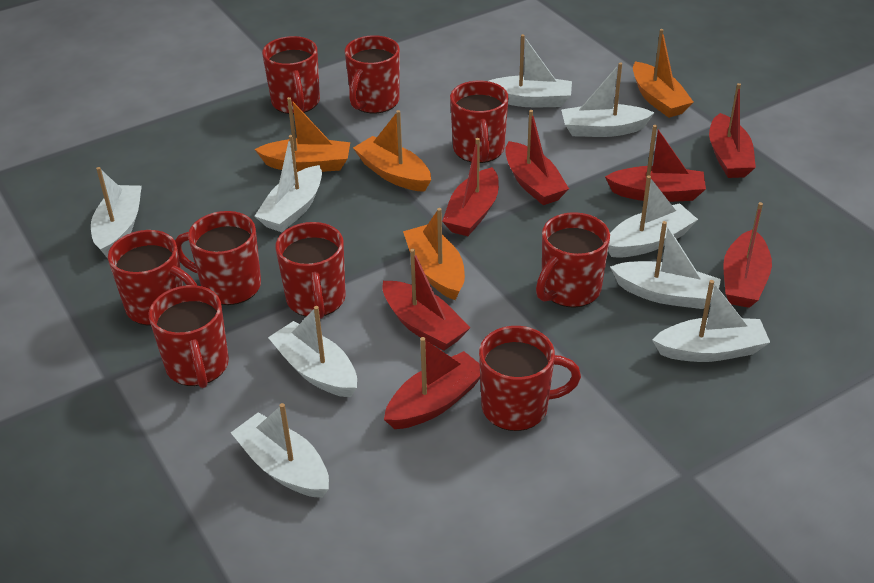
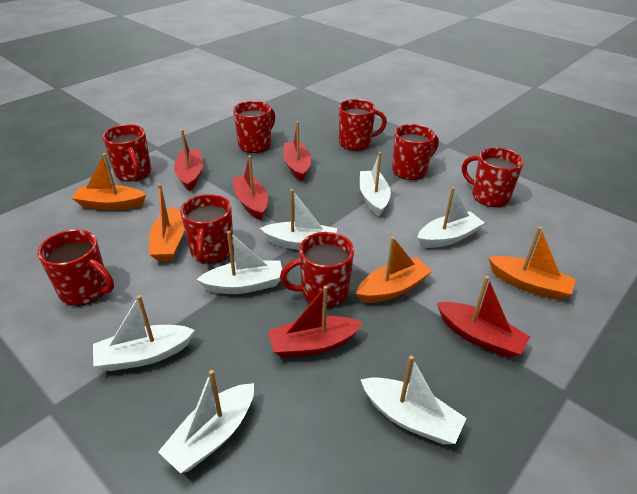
red boat: [382,249,470,351] [384,337,480,429] [442,138,499,236] [505,110,569,205] [605,125,706,202] [709,83,756,178] [723,202,772,308] = 7 -> [174,129,203,191] [232,155,268,220] [268,286,363,358] [283,121,311,182] [437,276,530,358] = 5
red mug: [108,230,197,325] [149,285,229,388] [175,211,261,305] [262,36,320,114] [276,222,346,319] [345,35,400,113] [450,81,508,163] [479,326,581,431] [536,212,610,308] = 9 -> [37,229,114,306] [102,124,151,181] [180,194,234,264] [233,101,275,153] [280,232,354,308] [339,99,387,151] [392,124,439,180] [462,148,524,207] = 8
white boat: [91,167,142,258] [231,403,329,498] [254,135,322,232] [268,306,357,398] [489,34,572,107] [561,62,655,137] [608,175,698,258] [610,221,721,309] [652,280,770,362] = 9 -> [93,295,195,371] [158,370,254,473] [196,231,282,294] [260,189,337,250] [360,152,391,216] [360,356,467,445] [417,187,484,248] = 7

